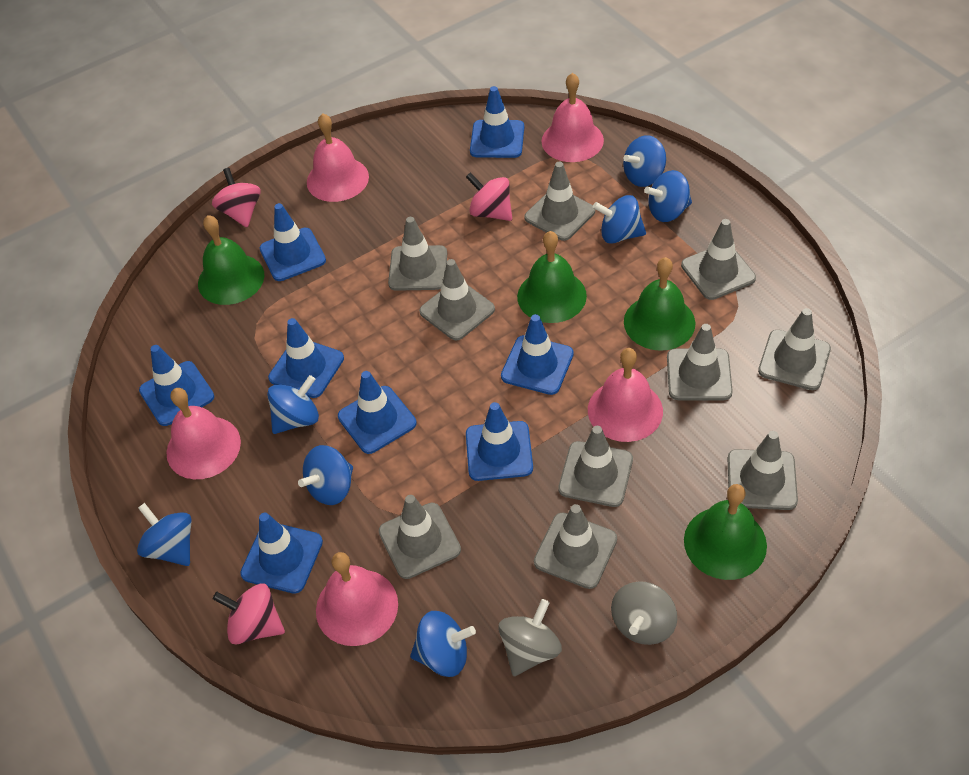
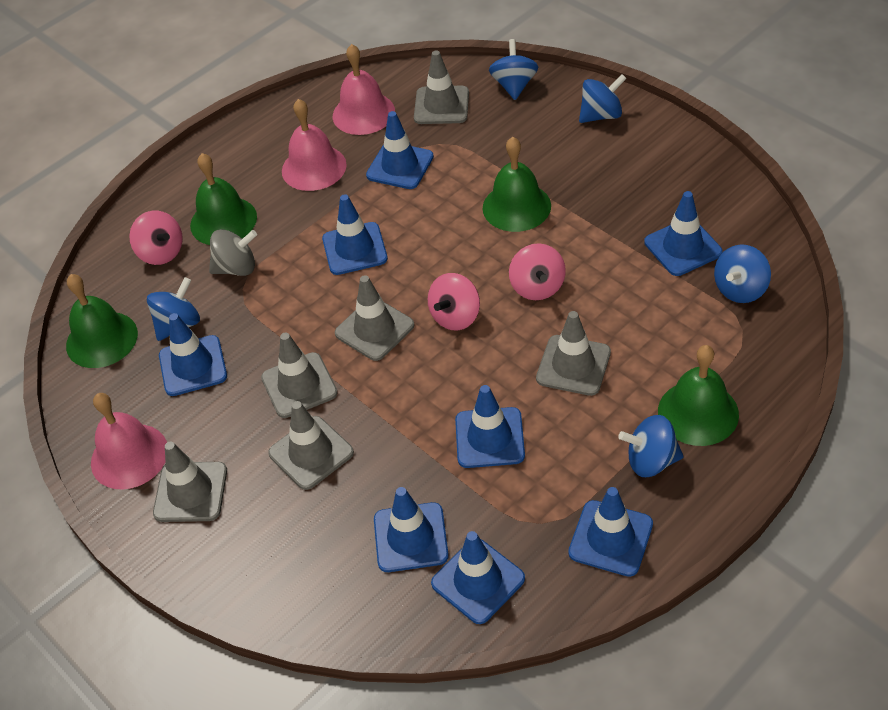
blue spinning top: [137,503,192,566] [267,375,319,434] [298,445,353,505] [410,611,476,677] [593,195,646,244] [623,135,666,187] [644,170,692,222] = 7 -> [147,277,200,341] [489,39,538,100] [579,74,627,123] [618,415,684,477] [714,244,771,303] = 5
grey spinning top: [498,599,562,676] [611,581,677,645] = 2 -> [209,229,257,276] = 1
grey traffic cone: [379,495,461,579] [388,217,447,291] [419,259,495,340] [525,162,595,241] [534,504,617,589] [558,426,633,507] [667,324,733,400] [681,219,756,300] [727,431,798,510] [758,308,831,390] = 10 -> [153,442,227,522] [261,333,338,418] [268,401,354,490] [335,275,414,361] [414,50,469,124] [536,311,611,396] = 6
pink bell: [166,388,241,479] [307,113,369,202] [316,552,398,646] [541,73,604,162] [588,348,663,442] = 5 -> [91,393,167,490] [282,99,347,191] [333,44,395,135] = 3

